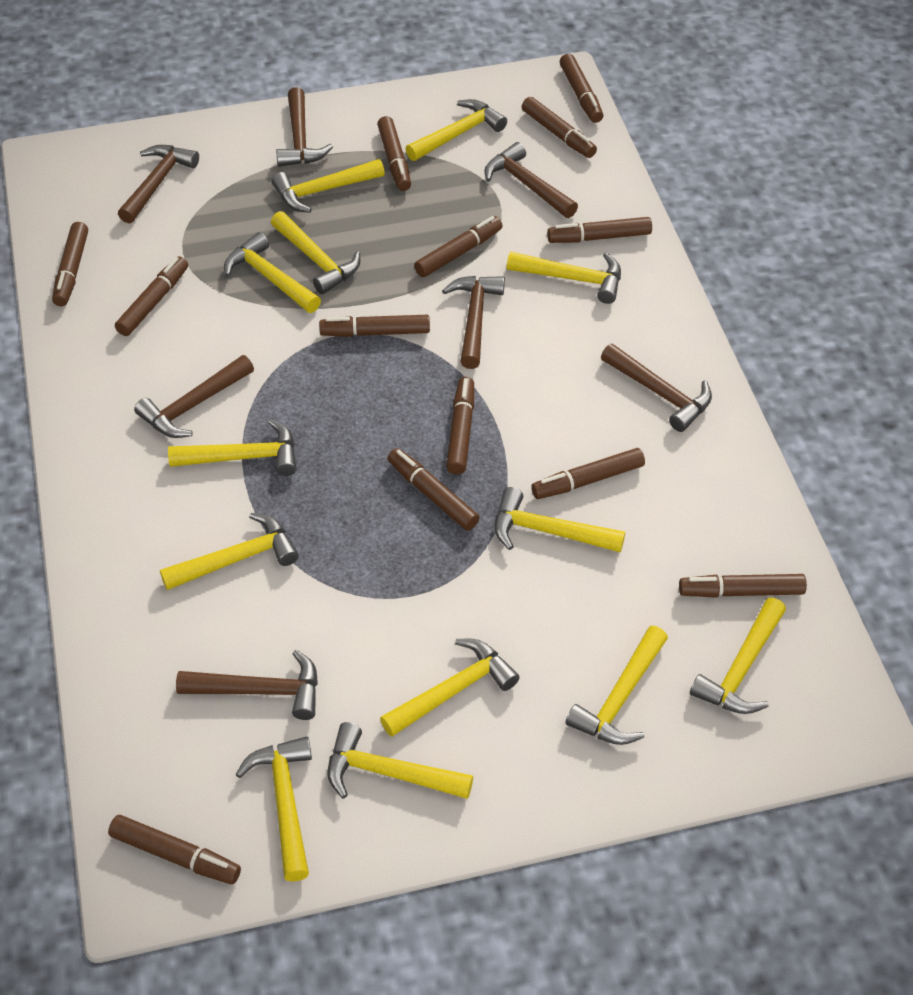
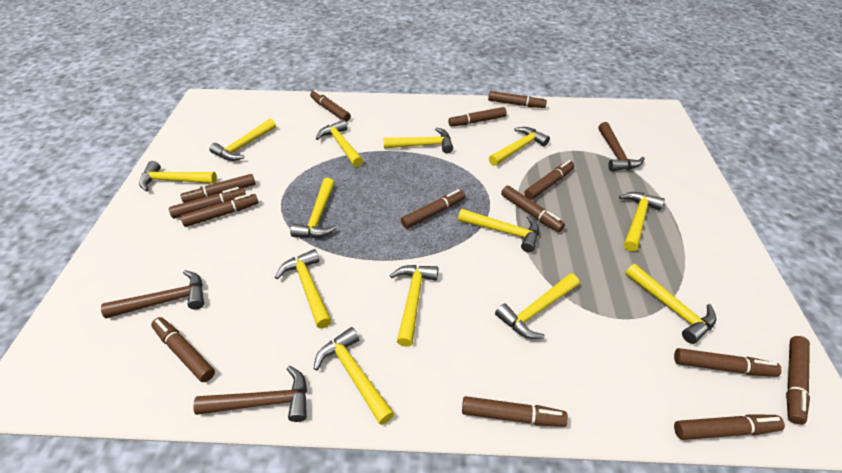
brown hammer: [118,145,199,224] [134,355,254,438] [176,650,318,720] [276,87,333,167] [442,276,505,369] [484,142,578,218] [601,344,712,432] = 7 -> [101,270,204,318] [193,366,307,422] [598,122,645,171] = 3
brown marker: [52,222,88,306] [108,815,241,884] [115,256,188,336] [319,315,430,337] [377,116,411,191] [388,448,480,531] [414,216,503,277] [446,377,474,475] [522,97,597,158] [531,448,645,499] [547,217,652,243] [560,54,603,123] [679,574,807,598] = 13 -> [151,317,215,382] [169,187,246,219] [180,174,256,203] [180,193,258,227] [310,90,351,122] [401,189,465,229] [448,107,507,127] [462,396,568,427] [488,91,547,108] [501,186,565,232] [524,160,574,200] [674,348,782,377] [674,414,785,440] [786,336,810,425] = 14

